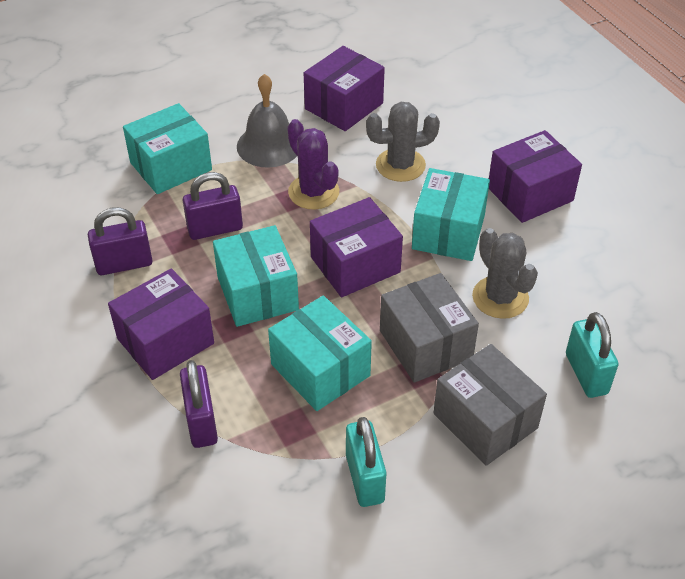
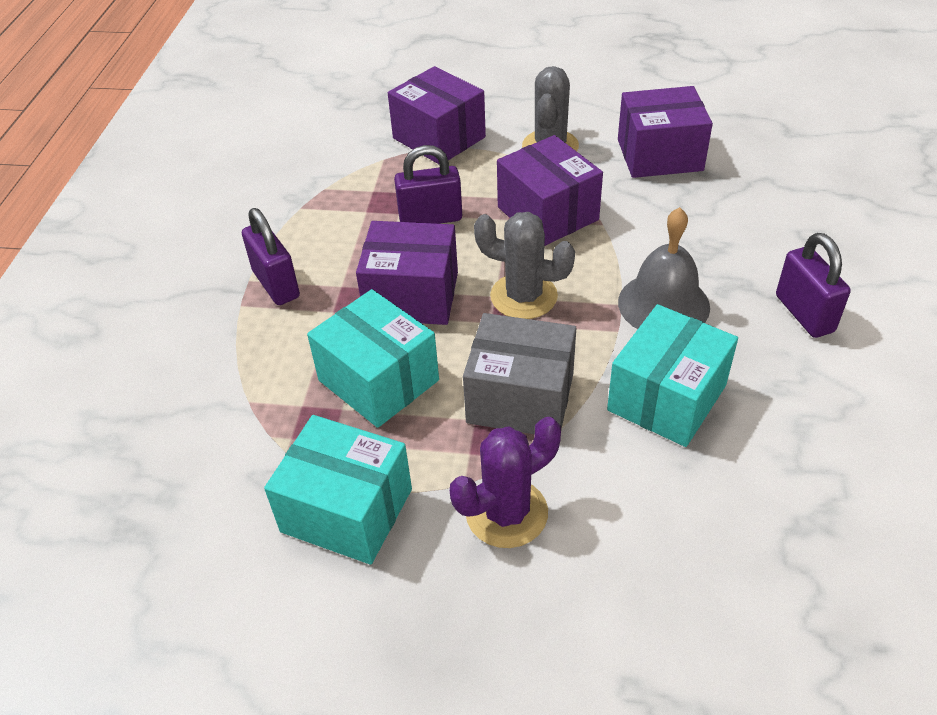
grey box: [380,273,479,383] [434,344,547,466] = 2 -> [463,313,576,434] = 1
turquoise box: [123,103,212,194] [213,225,299,327] [268,296,372,411] [412,168,490,261] = 4 -> [264,415,412,565] [307,289,439,428] [607,304,738,447] = 3
turquoise padlock: [346,417,387,507] [566,312,619,398] = 2 -> none = 0

